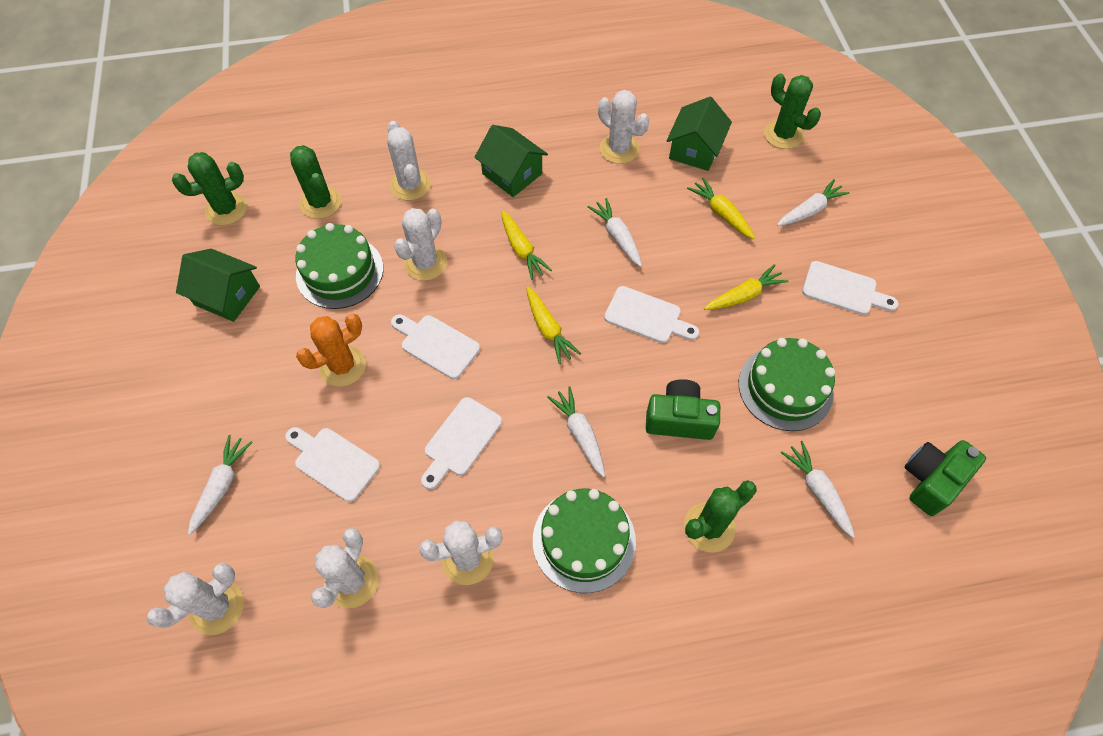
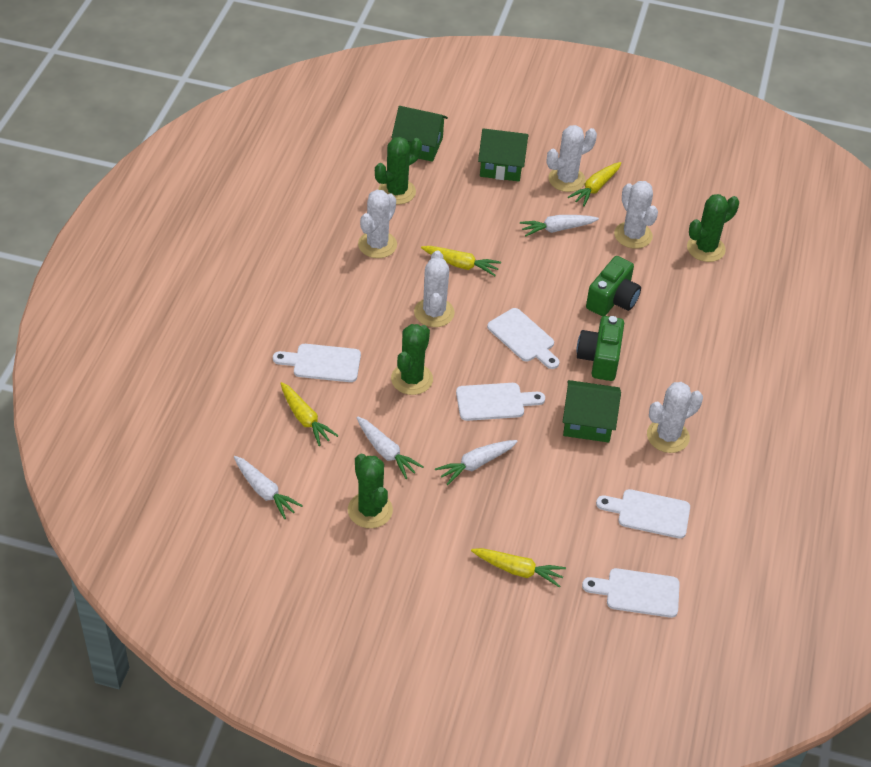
green cake: [295,223,383,309] [533,489,636,593] [739,338,835,431] = 3 -> none = 0
orange cactus: [296,313,366,387] = 1 -> none = 0
white cactus: [147,563,244,635] [311,528,379,608] [387,121,431,200] [394,208,447,281] [419,520,502,585] [598,90,649,164] = 6 -> [358,190,397,258] [414,251,455,327] [547,125,597,192] [614,181,658,249] [647,382,703,453] = 5
white carrot: [188,435,253,535] [548,386,605,477] [588,198,642,267] [777,179,850,226] [781,441,855,538] = 5 -> [234,456,303,519] [356,416,424,479] [435,440,518,485] [520,215,599,237] = 4

